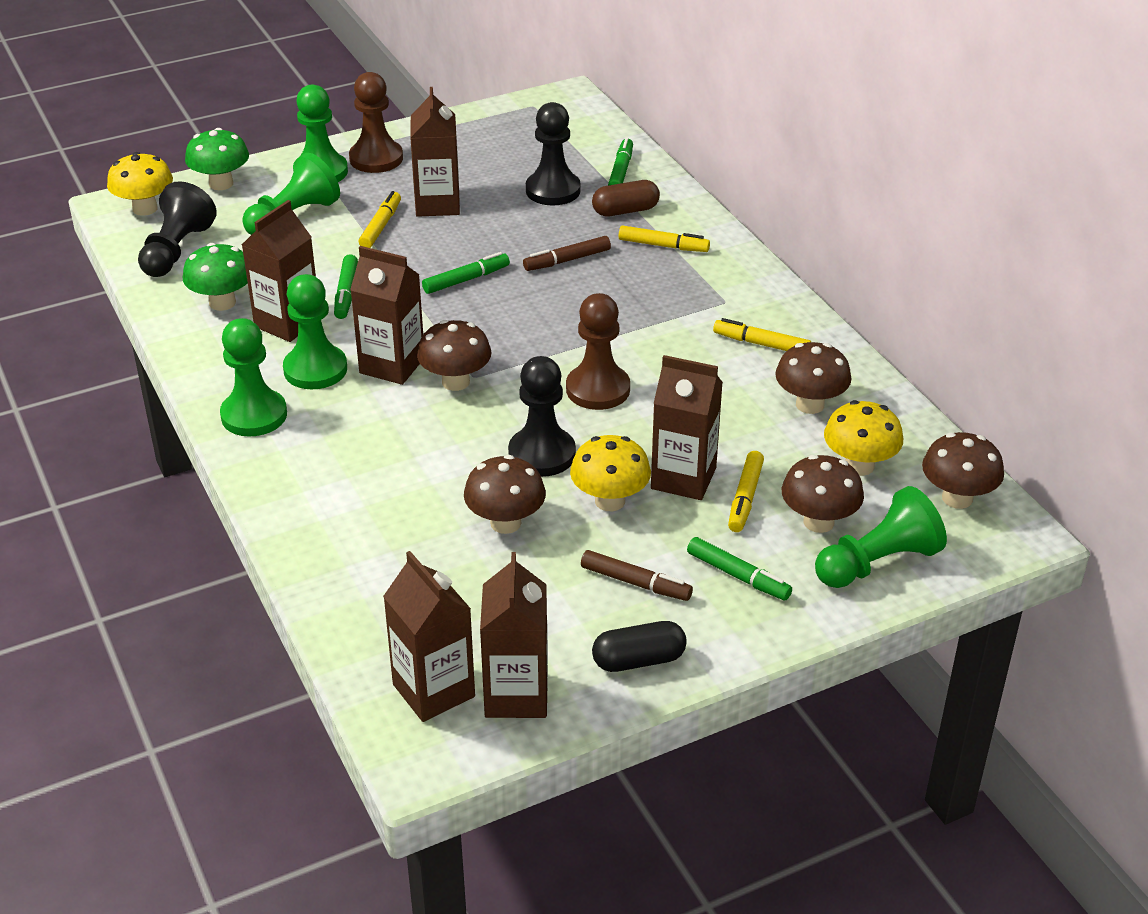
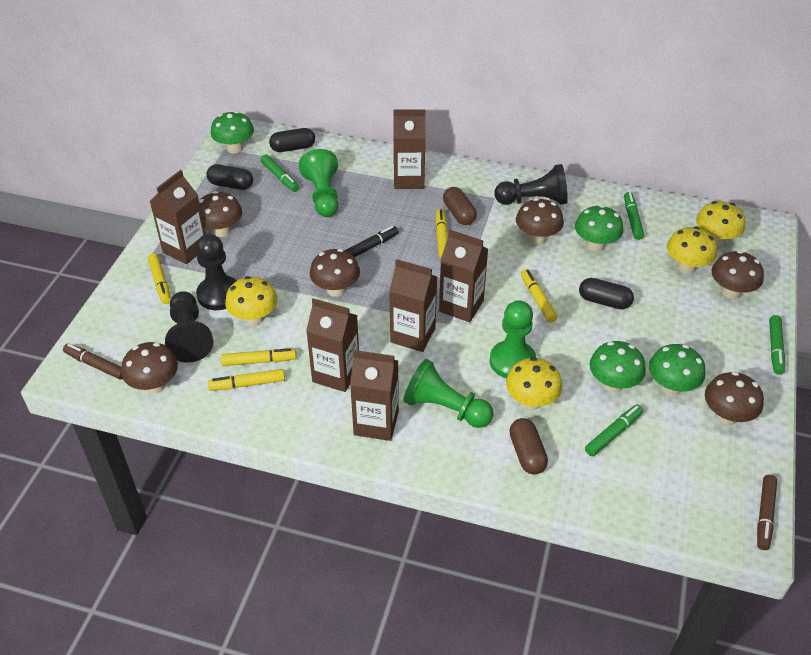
black capsule: [592,621,687,672] = 1 -> [207,164,253,190] [269,128,315,152] [579,278,634,309] = 3
black marker: none = 0 -> [344,226,399,257] = 1
brown capsule: [592,180,660,216] = 1 -> [443,187,477,225] [509,418,548,475] = 2
brown mushroom: [417,320,492,391] [464,455,546,534] [775,342,851,414] [782,455,864,533] [922,432,1004,509] = 5 -> [121,342,178,394] [199,191,242,237] [310,249,360,297] [516,198,564,244] [705,372,764,425] [711,251,764,299] = 6
brown pawn: [349,72,403,173] [566,293,630,410] = 2 -> none = 0
green mushroom: [183,243,248,311] [185,128,249,190] = 2 -> [211,111,254,154] [575,205,624,251] [590,341,646,392] [649,344,705,395] = 4
green pawn: [220,318,287,437] [242,153,340,235] [283,274,347,389] [293,85,348,182] [815,486,947,588] = 5 -> [299,149,339,217] [404,359,493,428] [490,300,537,378] = 3
yellow marker: [359,191,401,248] [619,225,710,252] [713,318,811,351] [728,451,764,532] = 4 -> [148,253,171,304] [208,369,285,391] [221,348,296,366] [436,209,448,258] [521,269,557,323] = 5
yellow mushroom: [107,152,173,216] [570,435,651,511] [824,400,903,476] = 3 -> [225,276,277,326] [506,357,562,410] [667,227,717,274] [696,201,745,247] = 4

